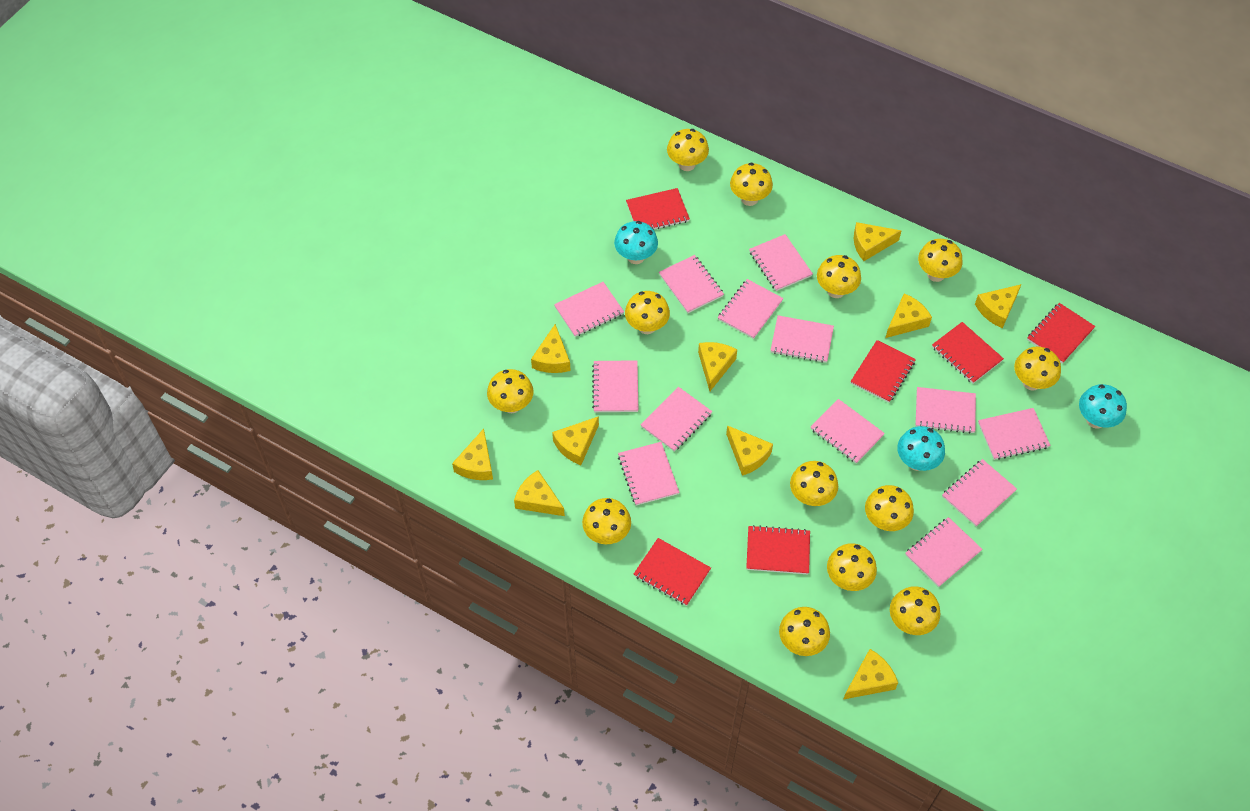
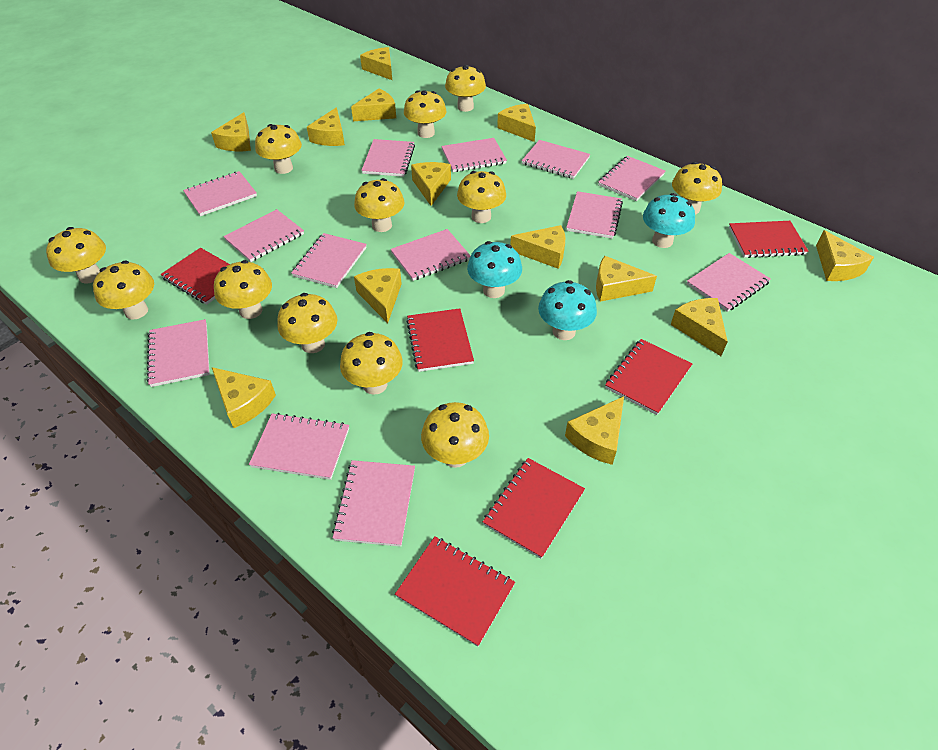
yellow cheese: [452,428,493,480] [514,470,565,516] [531,324,571,373] [552,416,599,465] [698,342,737,391] [726,425,773,476] [843,649,898,700] [854,222,901,261] [886,293,932,338] [975,284,1021,328] = 10 -> [211,112,251,151] [212,367,276,428] [307,107,345,146] [351,89,396,121] [354,268,402,323] [360,47,392,80] [411,162,451,206] [497,104,536,142] [510,225,565,269] [565,396,624,465] [596,256,657,302] [671,298,728,356] [816,230,874,281] = 13
yellow mushroom: [487,369,534,413] [582,498,631,544] [625,291,670,334] [667,129,709,171] [730,163,773,206] [779,607,830,656] [790,461,838,506] [817,255,861,298] [827,543,877,591] [865,485,914,531] [890,586,940,635] [918,239,962,282] [1014,347,1061,391] = 13 -> [46,227,106,284] [93,261,154,320] [214,260,272,319] [255,124,302,174] [277,293,337,353] [340,332,403,395] [354,178,404,232] [404,90,446,138] [421,402,489,468] [445,65,486,112] [457,171,506,223] [672,162,722,214] = 12

